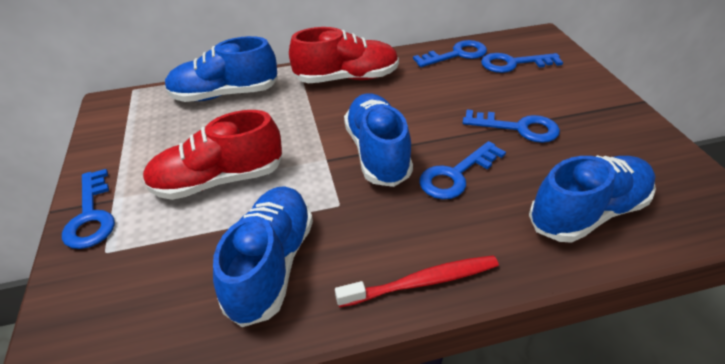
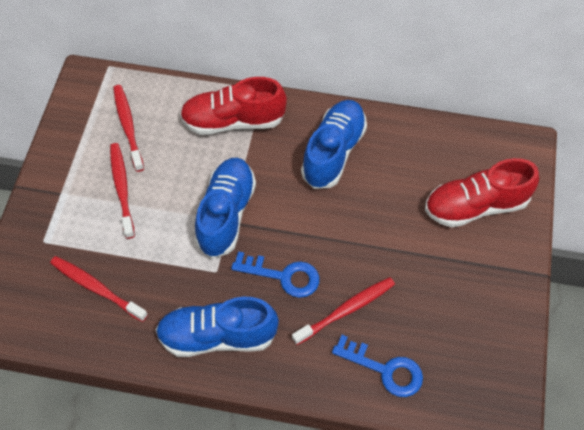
blue key: [62,169,115,249] [413,40,487,67] [419,141,506,199] [463,110,560,143] [481,53,563,73] = 5 -> [231,251,319,298] [332,335,423,397] = 2
blue shoe: [165,36,278,102] [213,186,313,327] [344,93,413,187] [529,155,656,243] = 4 -> [156,297,279,357] [195,158,256,258] [301,100,367,189] = 3
red toothbrush: [335,255,499,308] = 1 -> [50,256,148,322] [110,143,135,239] [113,85,144,172] [292,277,395,345] = 4

